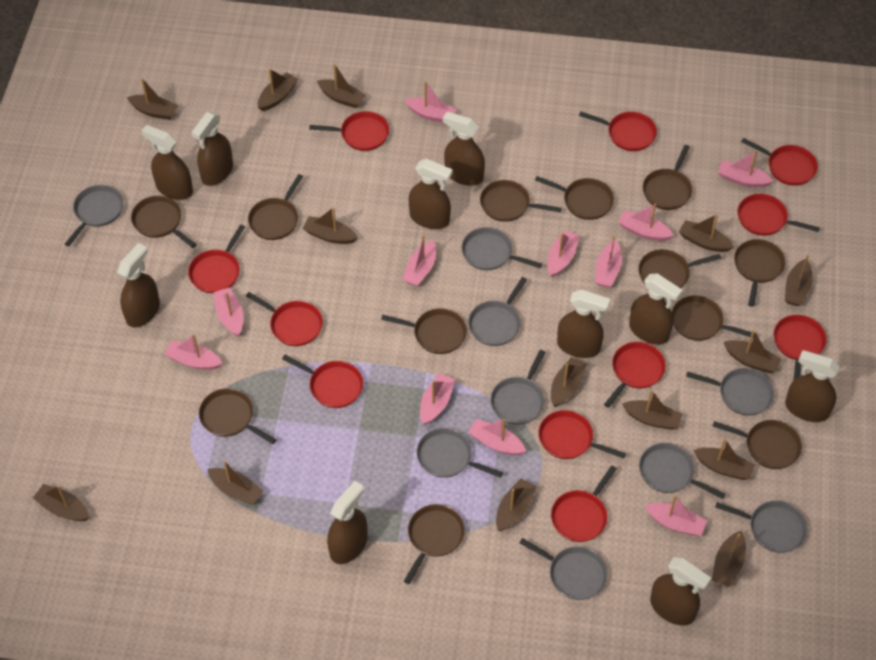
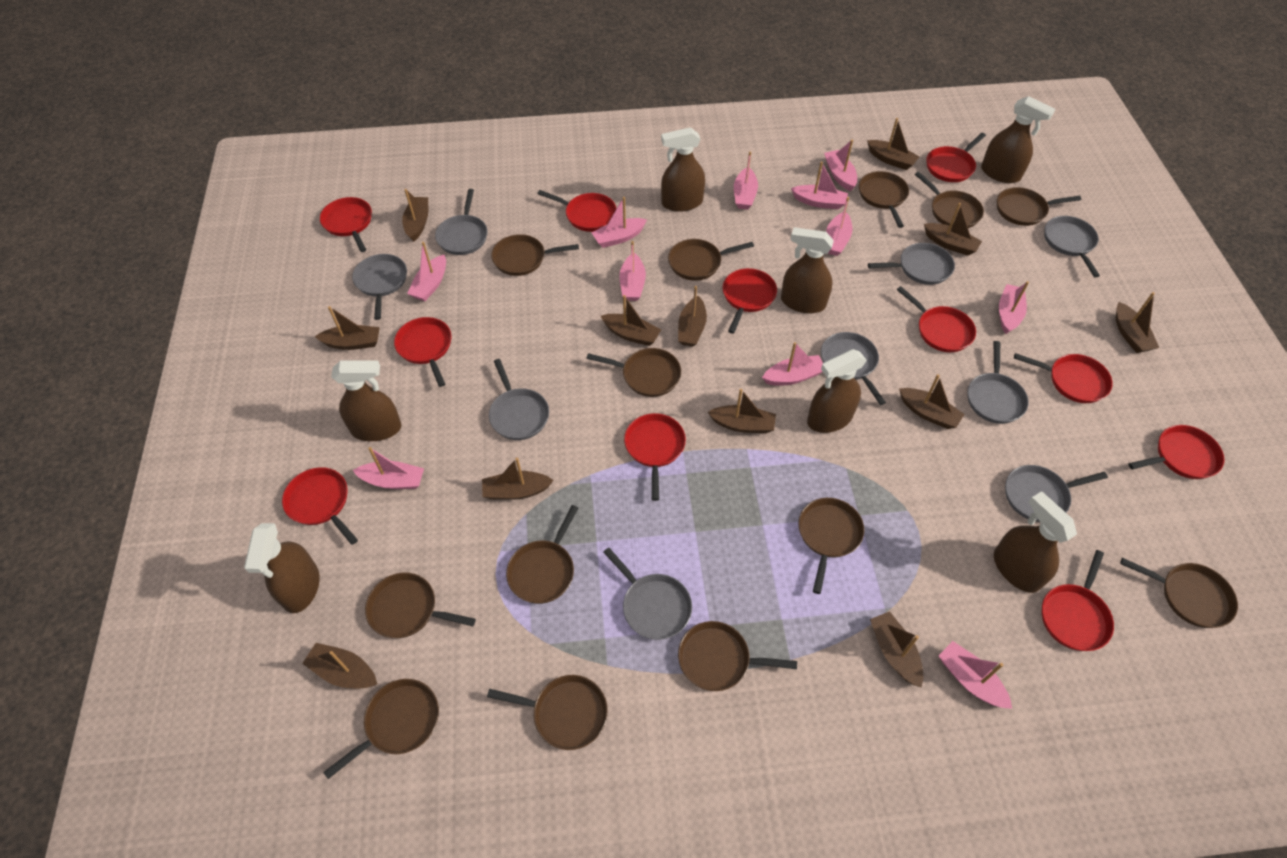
brown boat: [33,484,89,521] [127,78,179,120] [208,461,263,505] [258,69,298,111] [303,207,358,244] [317,64,366,108] [496,478,537,531] [551,357,587,407] [622,390,682,430] [679,214,734,252] [693,438,755,480] [712,531,746,587] [724,329,781,373] [785,254,813,306] = 14 -> [302,643,377,688] [315,306,380,350] [402,189,428,242] [482,458,554,500] [601,295,661,346] [678,286,707,347] [708,389,776,433] [867,118,919,170] [870,611,924,688] [899,374,965,429] [924,203,982,256] [1116,292,1159,353] = 12
brown pan: [131,196,197,248] [199,388,276,444] [248,174,303,240] [381,308,467,354] [404,504,465,584] [480,180,561,222] [535,176,614,220] [638,249,721,288] [643,145,692,210] [672,295,755,341] [713,420,802,469] [734,239,785,307] = 12 -> [323,679,439,779] [365,573,476,638] [487,675,608,750] [491,234,579,276] [506,505,578,604] [586,348,681,397] [668,239,754,281] [678,621,797,691] [798,498,864,594] [859,171,909,228] [915,172,984,228] [997,187,1081,226] [1120,558,1238,628] = 13
brown spray bottle: [117,243,160,327] [141,125,193,200] [192,112,233,186] [327,481,367,564] [409,159,453,229] [443,111,485,186] [557,290,610,358] [629,273,683,345] [650,557,711,626] [785,350,839,422] = 10 -> [244,523,320,613] [331,360,401,441] [661,127,705,212] [781,227,834,314] [807,349,867,433] [981,96,1055,183] [994,491,1077,593] = 7

